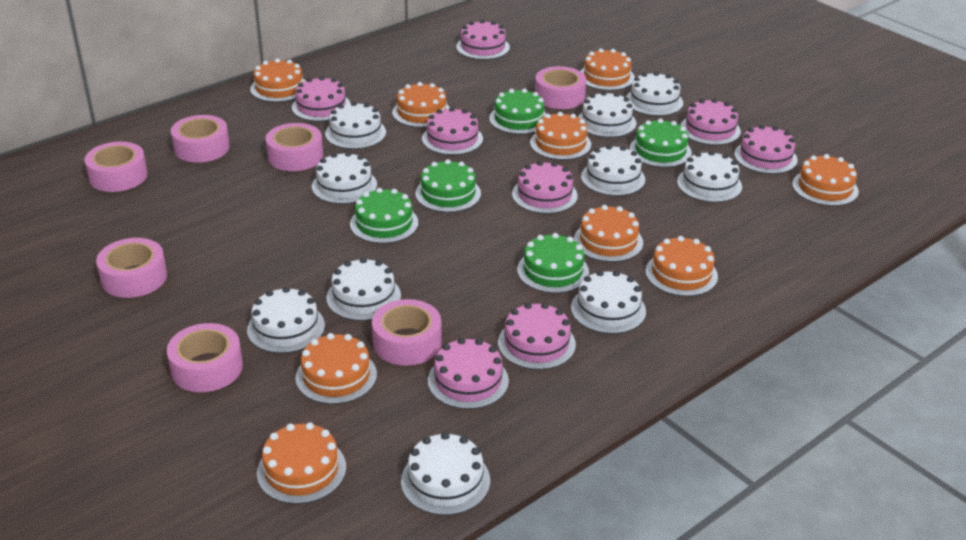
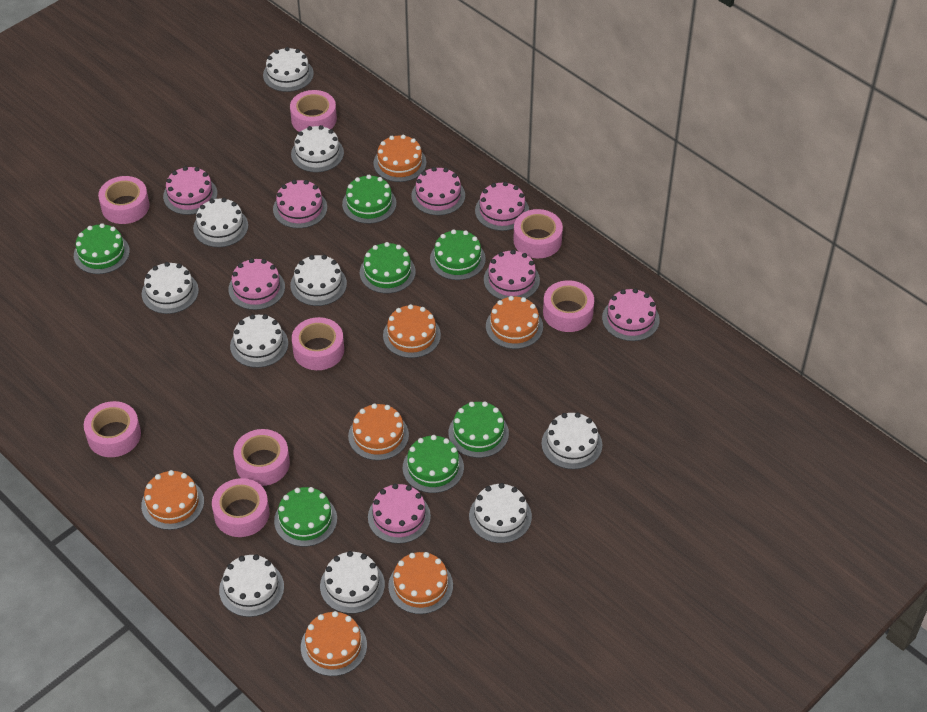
green cake: [350,188,418,244] [415,159,481,212] [489,88,546,134] [517,233,589,293] [630,119,692,167] = 5 -> [74,223,130,274] [274,487,337,547] [342,175,396,224] [360,242,416,293] [403,435,464,493] [430,229,486,280] [448,401,509,458] = 7
orange cake: [250,58,305,102] [257,422,346,504] [296,333,377,404] [392,82,450,128] [530,112,591,160] [574,205,643,262] [581,48,635,91] [645,236,718,296] [792,154,859,206] = 9 -> [141,470,204,530] [301,611,367,676] [348,403,409,460] [373,135,426,182] [383,304,441,358] [388,552,453,614] [486,296,543,349] = 7
pink tape: [84,142,148,192] [96,238,167,298] [167,323,243,392] [171,115,230,163] [265,123,323,171] [372,299,442,366] [535,66,586,109] = 7 -> [84,401,141,457] [98,176,150,224] [212,478,269,537] [234,429,290,486] [290,90,337,132] [292,317,344,370] [513,209,563,258] [543,280,594,332] = 8

